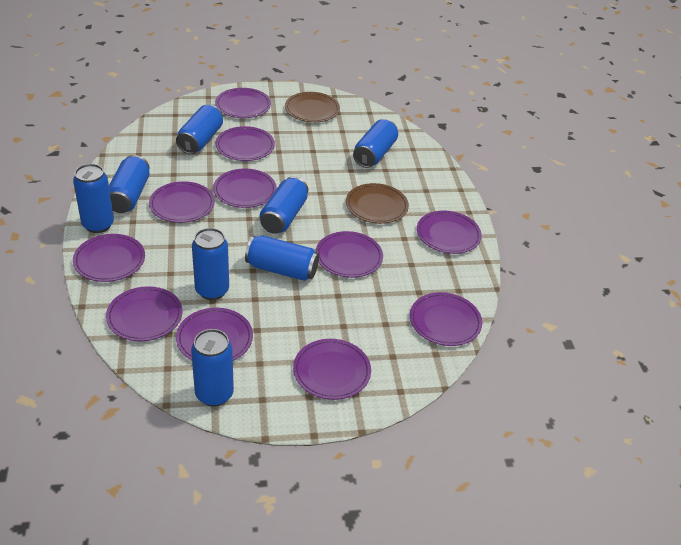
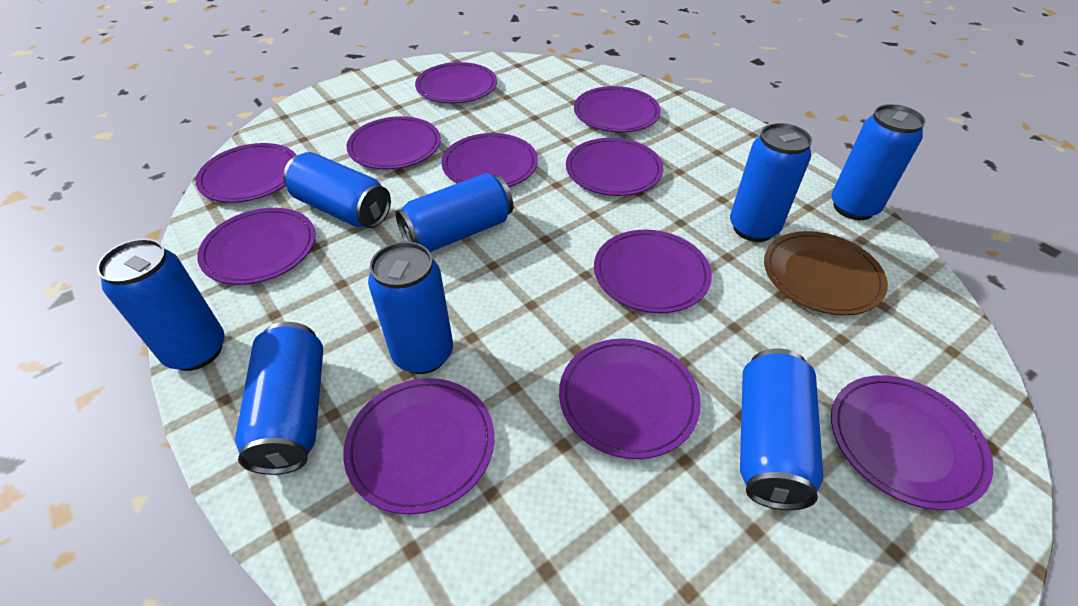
brown plate: [285,92,340,122] [346,183,409,224] = 2 -> [764,231,888,315] = 1

